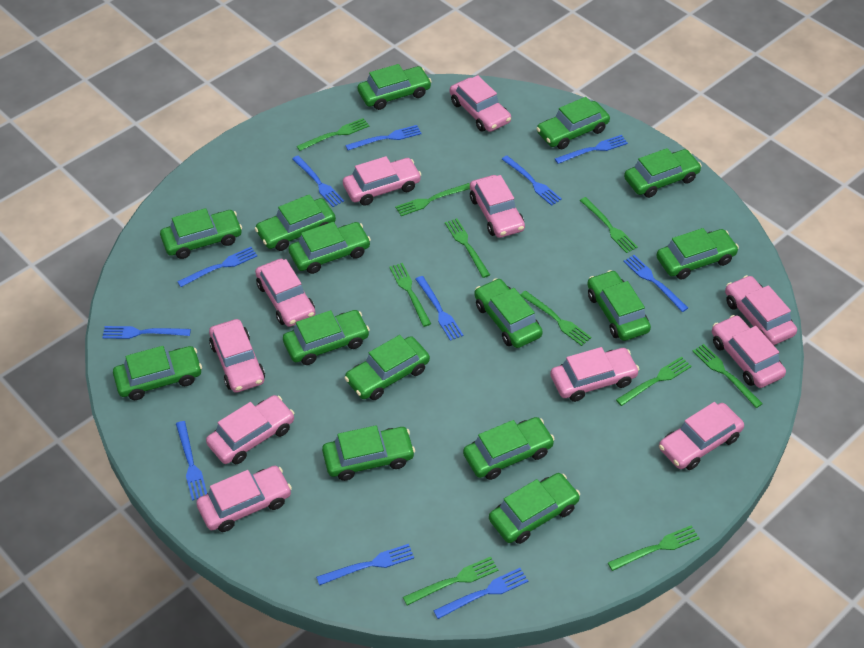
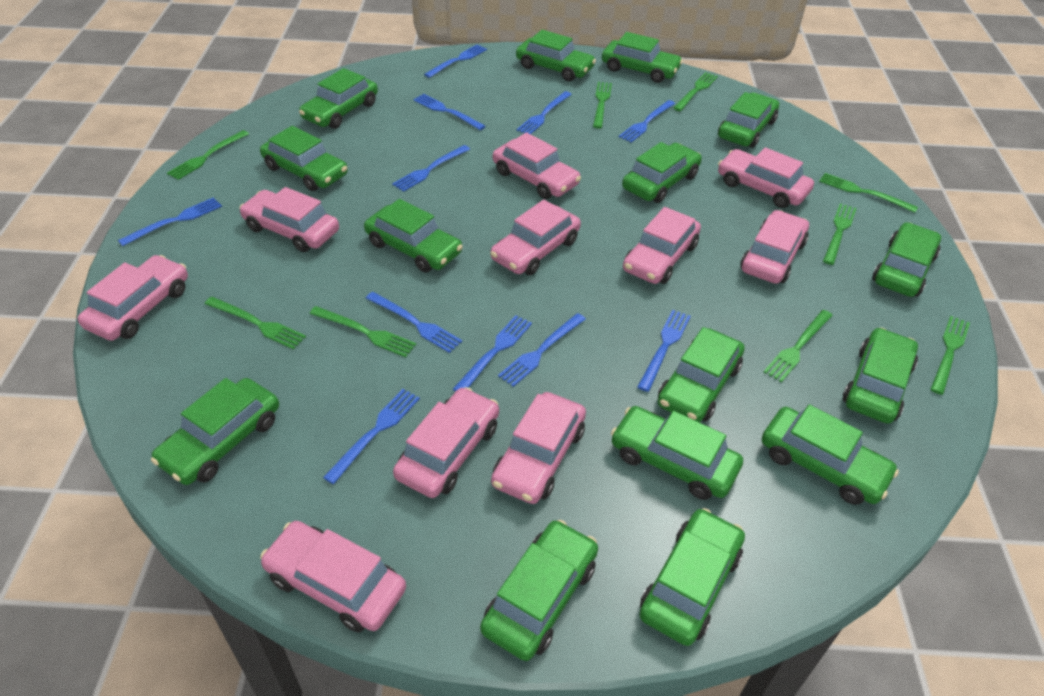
green fork: [297,118,369,151] [389,263,431,327] [395,183,470,216] [403,557,498,605] [445,218,490,278] [520,291,591,346] [580,197,638,253] [608,525,700,571] [616,356,692,406] [693,344,763,408] = 10 -> [167,130,249,180] [205,297,306,350] [309,306,416,357] [593,82,612,128] [673,72,718,111] [764,310,833,382] [819,173,918,213] [823,203,857,265] [930,316,970,395] = 9
pink car: [196,466,292,532] [206,395,295,464] [209,319,265,393] [255,259,316,327] [343,156,421,206] [450,75,511,132] [470,175,525,238] [550,347,640,402] [659,402,744,470] [712,315,786,388] [725,275,797,345] = 11 -> [78,255,188,341] [239,187,339,252] [260,521,406,633] [393,387,499,498] [491,200,581,275] [491,392,586,504] [493,132,581,199] [623,207,701,284] [718,148,814,208] [740,210,809,284] = 10

